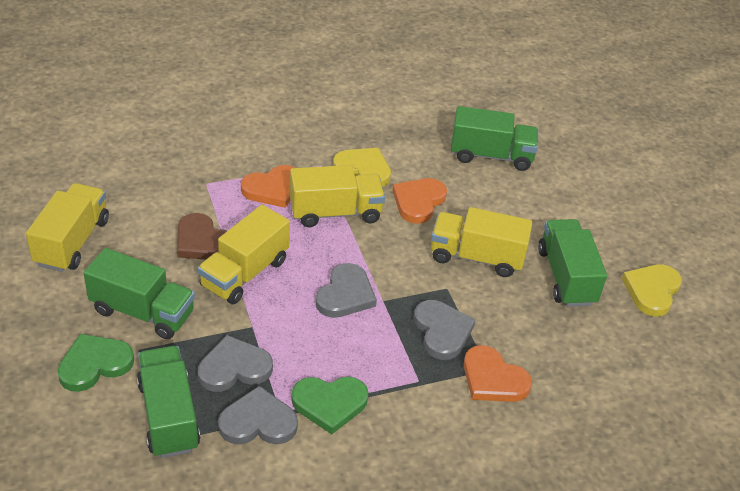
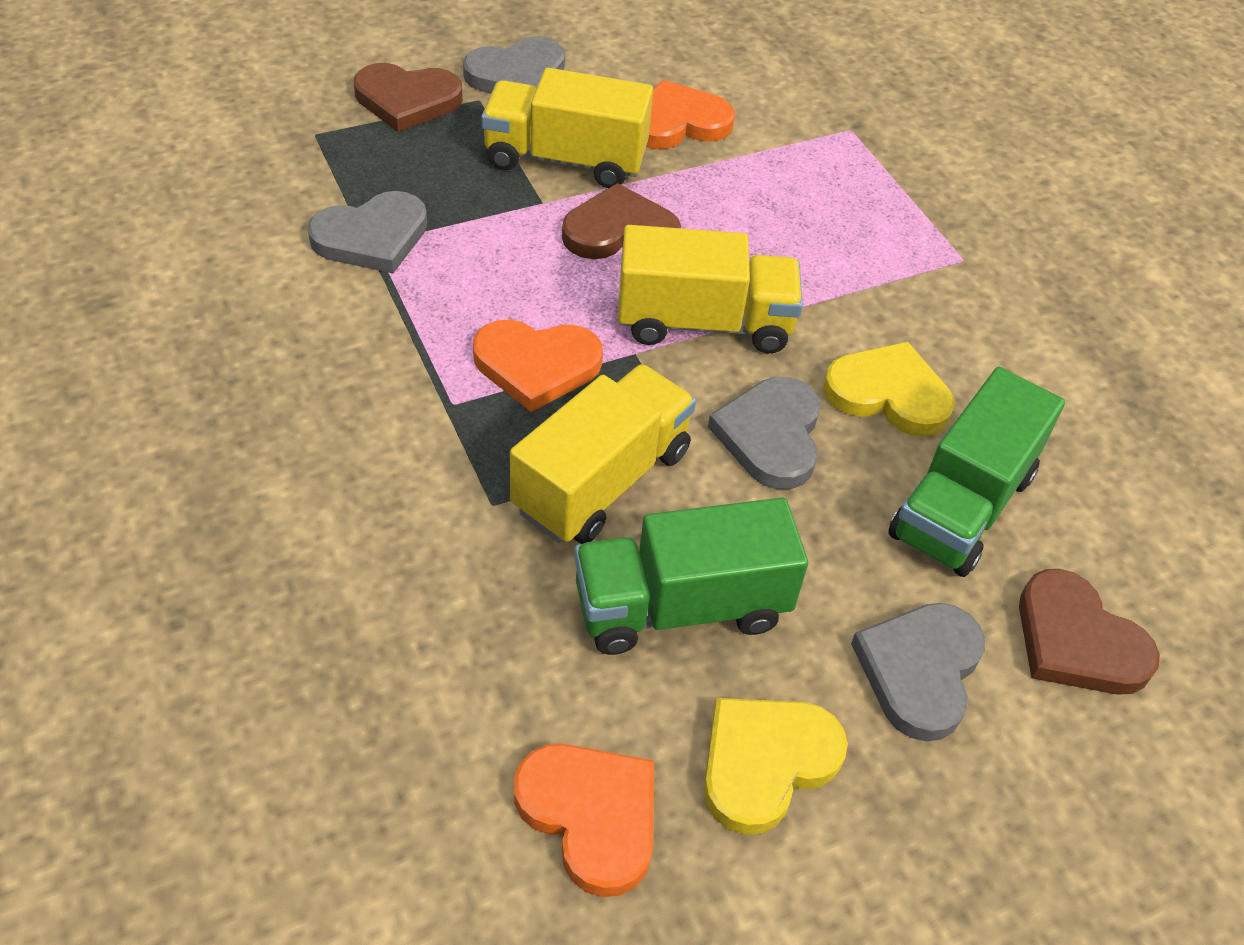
brown heart: [177,213,227,260] = 1 -> [354,63,463,132] [562,183,681,259] [1019,569,1160,695] = 3
green heart: [57,334,134,392] [291,377,369,434] = 2 -> none = 0
green truck: [84,248,195,339] [137,346,200,458] [451,106,538,171] [538,219,607,307] = 4 -> [574,498,808,655] [888,367,1065,577] = 2
yellow truck: [26,183,109,272] [198,205,290,304] [290,165,385,227] [431,207,533,277] = 4 -> [481,68,653,188] [510,364,696,544] [618,225,803,353] = 3

